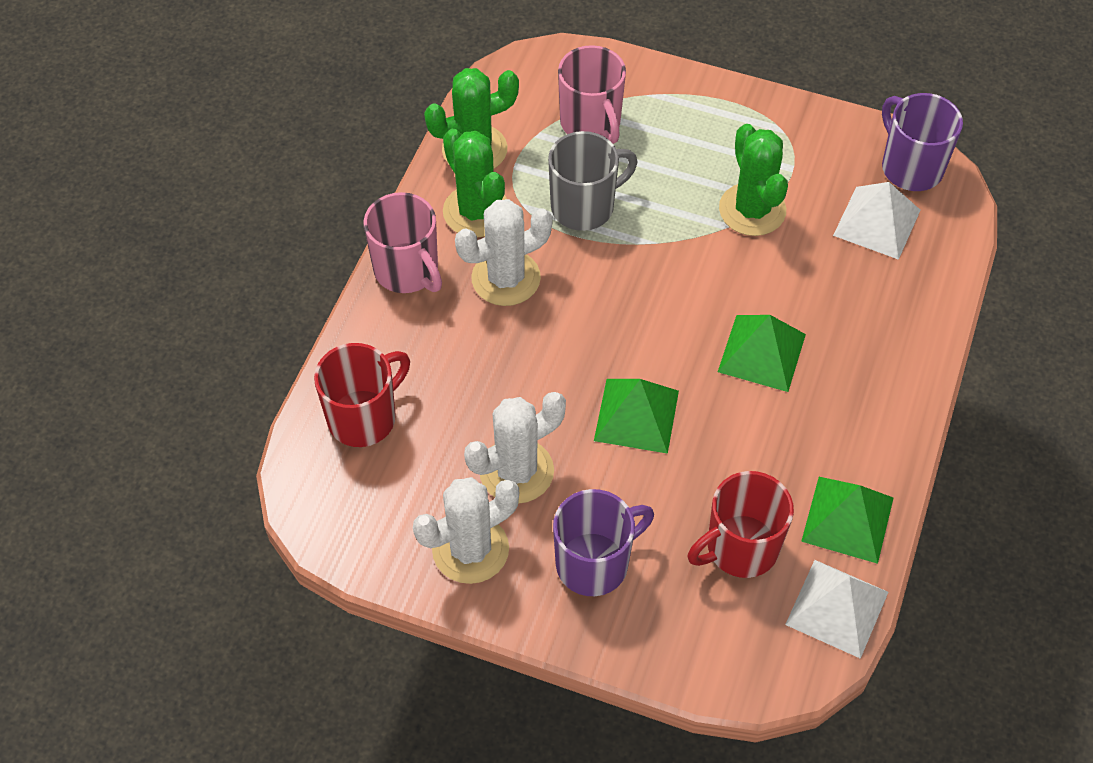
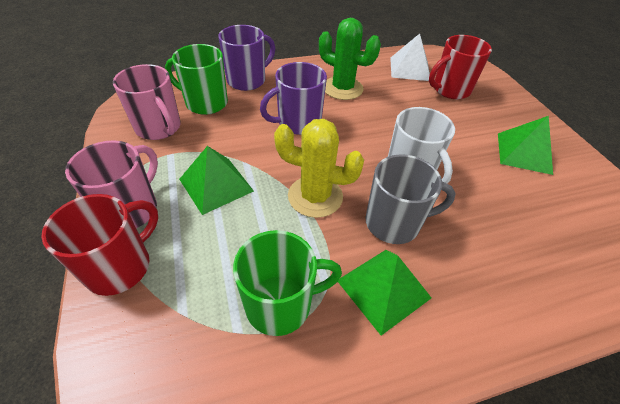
green cactus: [424,68,519,169] [443,129,507,238] [719,124,788,236] = 3 -> [319,18,381,100] = 1
green mug: none = 0 -> [165,44,228,115] [233,230,342,336] = 2
white cactus: [413,477,519,584] [455,199,552,306] [464,392,566,504] = 3 -> none = 0
white mug: none = 0 -> [388,107,455,184] = 1
white pyramid: [785,560,888,659] [833,182,921,260] = 2 -> [390,34,430,81] = 1
yellow cactus: none = 0 -> [274,119,364,218] = 1

